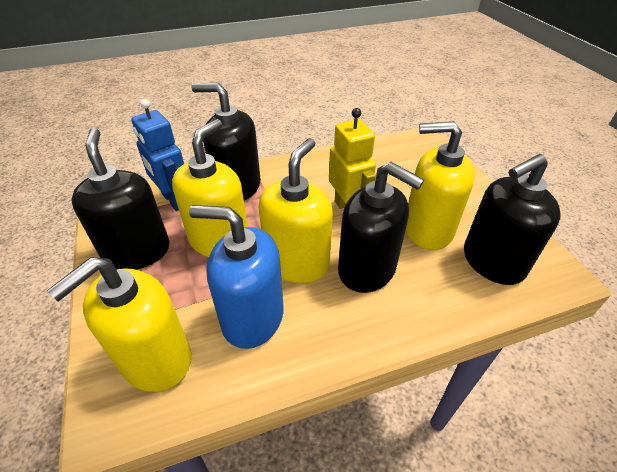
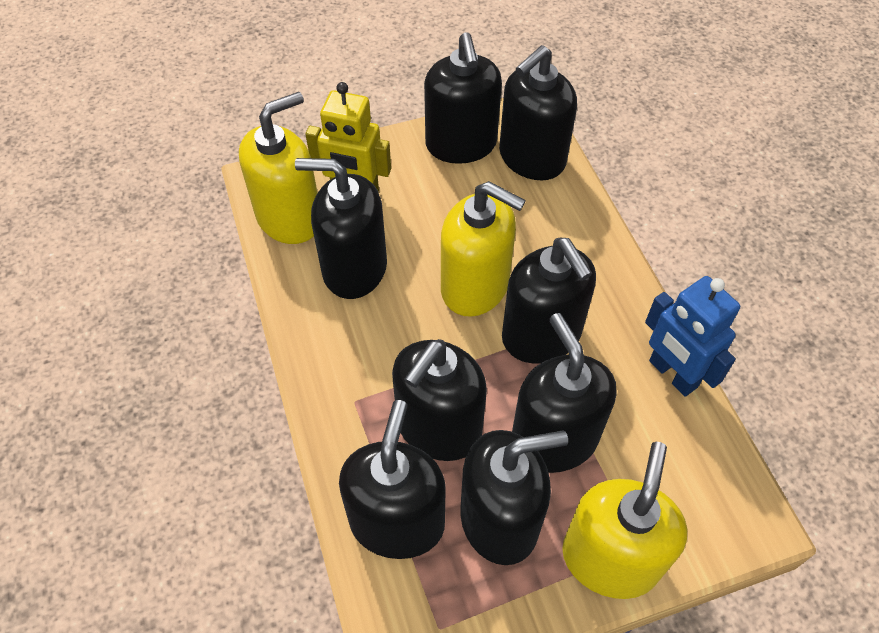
black soap dispenser: [71,128,169,270] [192,83,261,200] [338,162,424,293] [464,154,560,285] = 4 -> [295,158,387,299] [339,400,446,559] [392,339,487,461] [424,32,502,164] [461,430,568,565] [499,45,577,180] [502,238,596,364] [512,313,616,473] = 8
blue soap dispenser: [189,205,284,349] = 1 -> none = 0
yellow soap dispenser: [47,257,191,392] [172,119,248,257] [259,138,333,283] [406,121,475,250] = 4 -> [239,92,317,244] [441,181,526,317] [562,442,687,599] = 3

